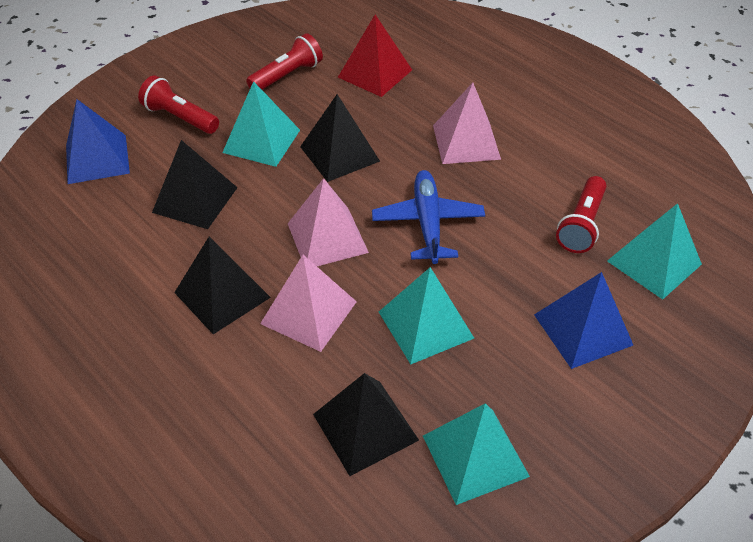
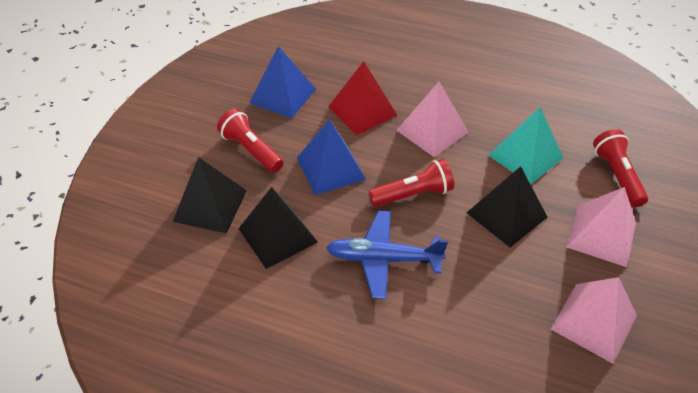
black pyramid: [152,140,238,229] [174,237,271,334] [300,94,380,182] [313,373,419,476] = 4 -> [173,157,247,233] [238,187,318,269] [466,166,547,248] = 3
turquoise pyramid: [222,81,300,167] [379,267,474,364] [423,403,530,505] [607,203,702,300] = 4 -> [488,107,563,185] = 1

